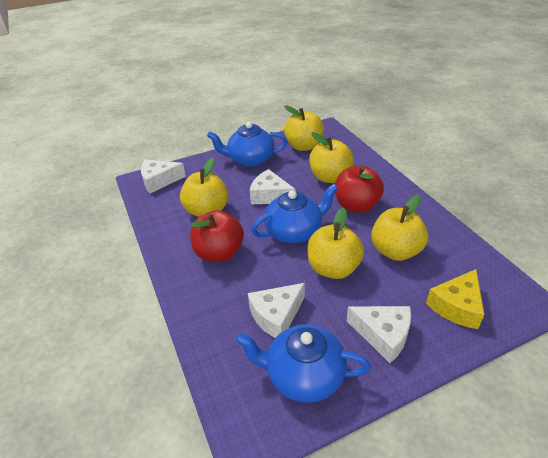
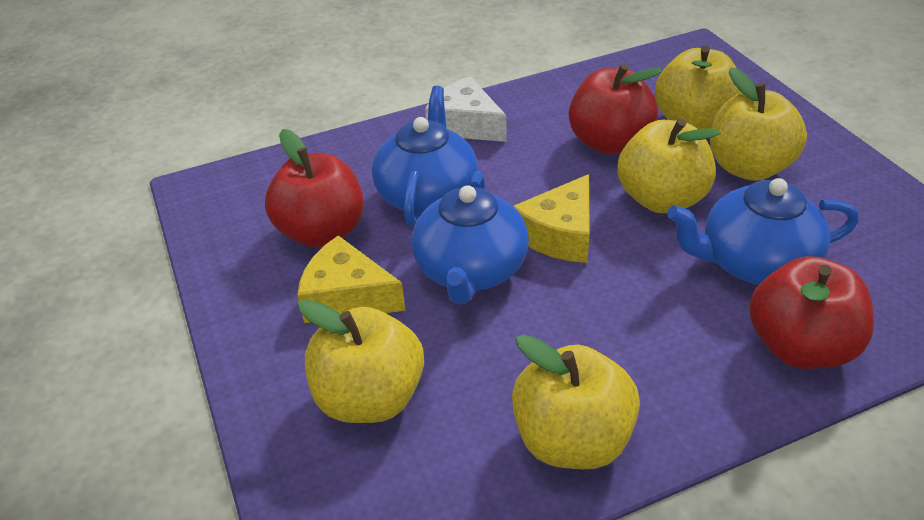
red apple: [190,210,244,262] [335,165,384,213] = 2 -> [265,129,364,248] [569,64,662,155] [749,256,874,369] = 3
white cheese: [141,160,186,194] [248,283,305,338] [250,169,295,204] [347,306,411,363] = 4 -> [425,77,507,142] = 1
yellow cheese: [426,269,485,329] = 1 -> [297,235,406,323] [513,174,590,263] = 2

